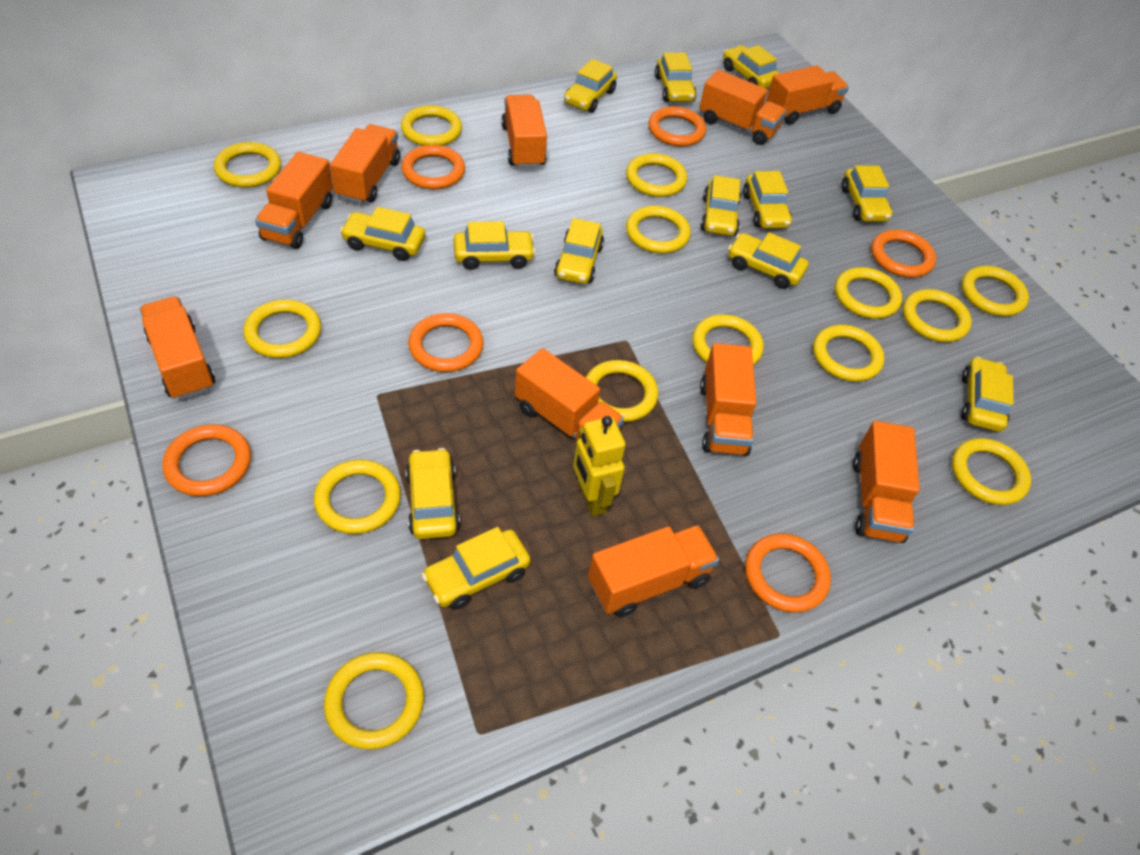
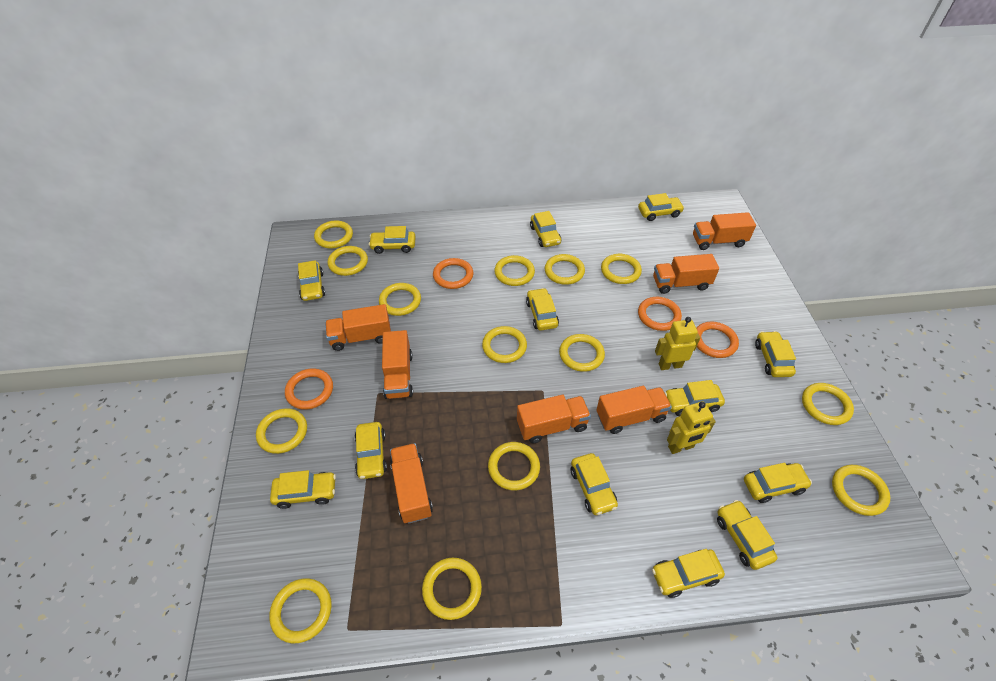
orange ring: [162,424,251,496] [401,145,465,189] [408,313,484,372] [648,106,706,147] [745,533,831,613] [871,229,936,278] = 6 -> [285,369,333,410] [433,258,473,289] [638,297,682,331] [696,322,739,358] = 4
orange truck: [140,297,215,400] [255,152,333,249] [330,124,400,204] [501,95,547,168] [515,348,624,444] [588,525,719,617] [699,70,786,145] [700,343,756,456] [766,65,849,124] [853,421,920,543] = 10 -> [325,304,391,351] [382,330,413,399] [390,443,433,523] [517,395,591,444] [596,386,672,434] [653,254,719,294] [693,212,756,250] = 7
yellow robot: [573,416,626,516] = 1 -> [655,317,700,370] [667,401,716,454] = 2

